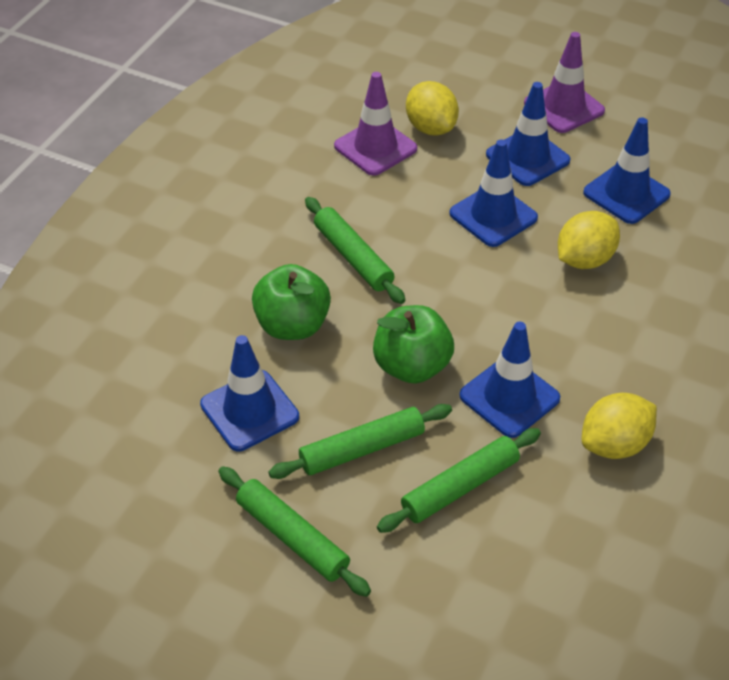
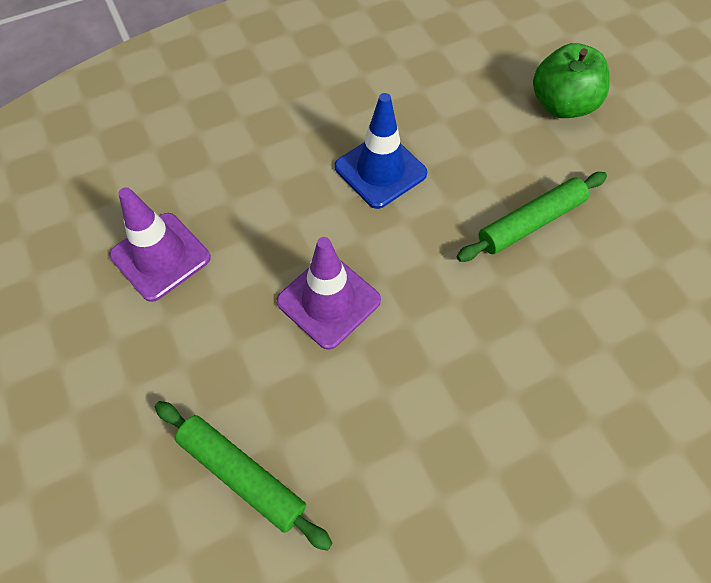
blue traffic cone: [200,335,299,451] [449,139,538,247] [459,322,560,438] [486,82,570,186] [583,117,671,224] = 5 -> [335,93,427,209] = 1
green apple: [252,264,331,340] [373,305,454,384] = 2 -> [533,43,610,118] = 1
green rolling pin: [219,466,371,597] [268,404,452,479] [305,197,405,304] [377,428,541,533] = 4 -> [155,401,333,551] [457,172,607,262] = 2
yellow lemon: [406,81,459,136] [558,211,620,269] [582,393,657,459] = 3 -> none = 0

